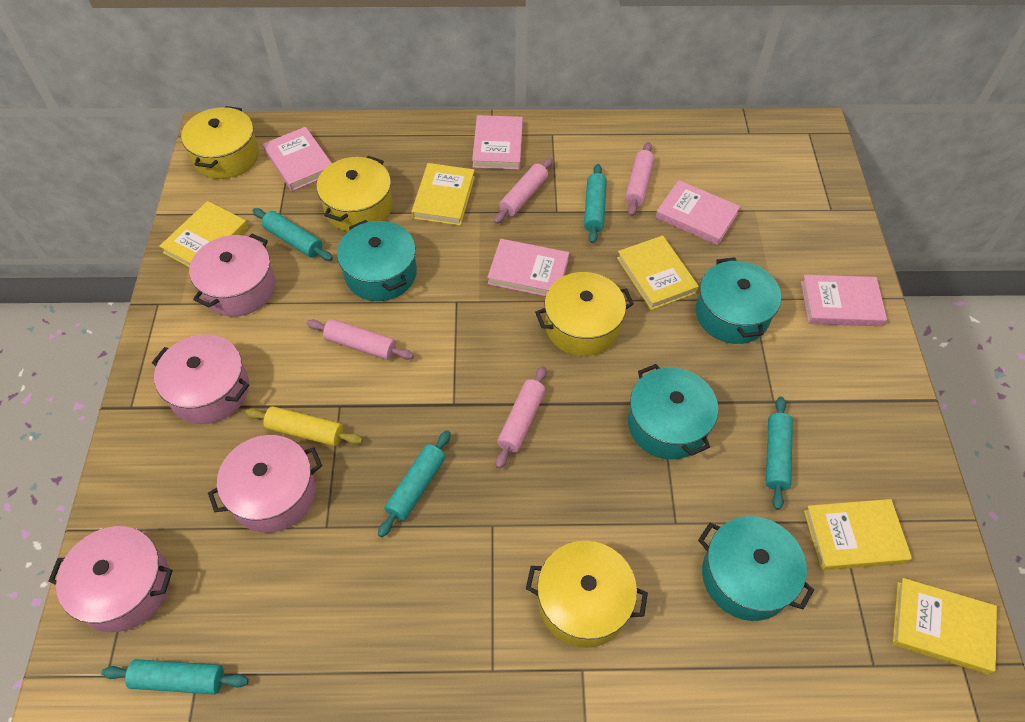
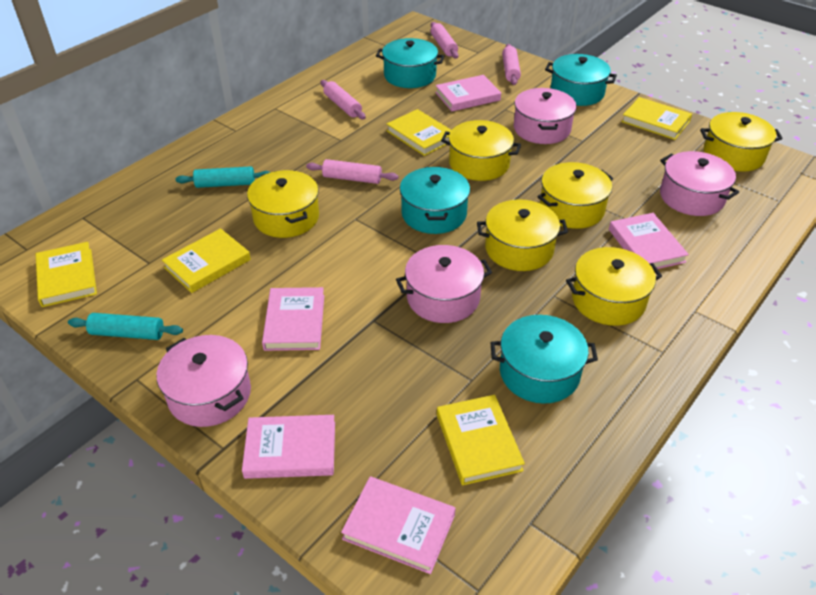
turquoise rolling pin: [102,659,249,694] [253,208,333,261] [378,430,451,537] [584,164,607,243] [766,396,793,510] = 5 -> [68,313,183,340] [176,166,270,188] = 2
yellow pot: [181,106,259,179] [317,156,393,231] [526,541,648,648] [535,272,634,356] = 4 -> [247,170,319,238] [441,120,521,181] [477,199,568,271] [538,162,613,229] [566,247,662,326] [700,112,783,172] = 6
yellow rolling pin: [245,406,363,446] = 1 -> none = 0

